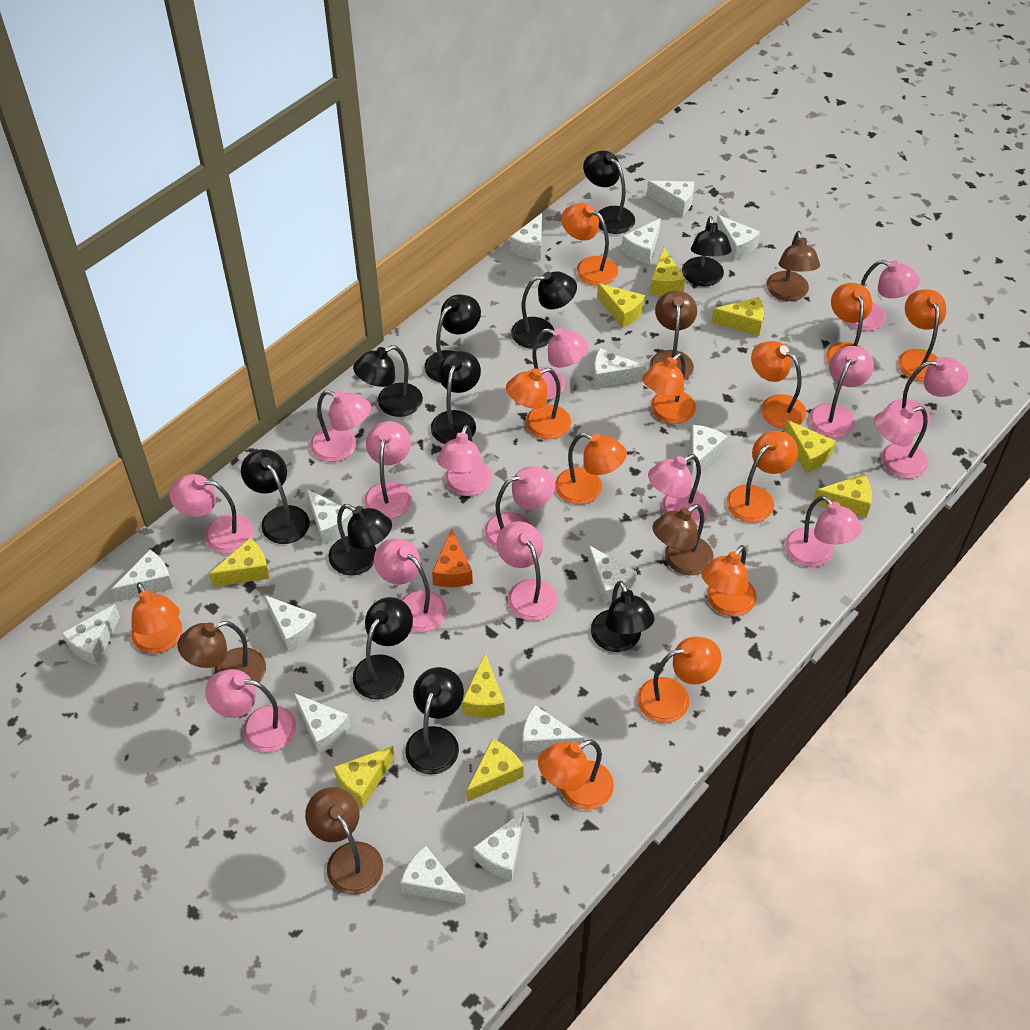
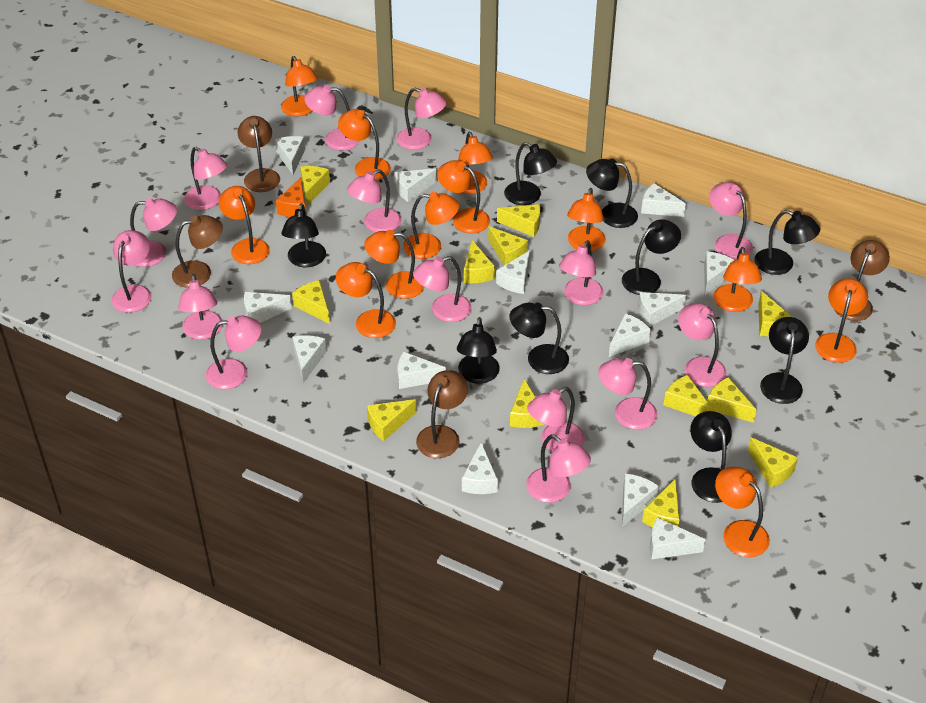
black lamp: [241,449,310,544] [329,504,392,576] [353,345,423,417] [353,597,413,700] [405,667,464,775] [424,294,481,382] [431,351,481,444] [511,271,577,349] [583,151,635,234] [591,581,655,652] [682,216,732,286] = 11 -> [281,203,326,267] [457,317,500,384] [504,142,557,205] [509,303,569,374] [586,158,638,228] [622,219,681,295] [690,411,732,503] [755,210,820,275] [760,317,809,404] = 9
brown lamp: [177,621,266,687] [305,787,383,895] [650,290,697,380] [652,504,714,575] [767,231,820,301] = 5 -> [172,215,223,288] [238,116,280,192] [416,370,468,458] [834,240,890,321] = 4
white cheese: [62,604,120,665] [111,550,173,602] [265,595,319,652] [294,693,350,754] [307,489,353,544] [400,846,466,905] [473,811,524,880] [510,213,542,260] [522,705,584,753] [588,545,637,604] [594,348,646,388] [621,218,661,264] [647,181,694,216] [690,425,728,478] [716,215,760,260] = 15 -> [244,292,292,323] [275,136,305,175] [292,335,326,383] [395,168,437,202] [398,352,446,389] [462,442,498,494] [496,250,530,294] [609,313,651,357] [622,473,659,527] [638,292,686,327] [641,183,686,217] [650,517,706,560] [704,251,734,295] = 13
yellow cheese: [209,538,270,587] [334,746,395,808] [462,653,505,717] [466,739,524,802] [597,283,645,328] [650,248,685,295] [712,297,764,336] [784,420,836,473] [813,474,872,518] = 9 -> [292,280,330,324] [300,166,330,206] [367,399,416,441] [464,240,495,283] [488,226,528,265] [497,204,540,237] [510,379,544,428] [642,479,680,527] [663,375,712,416] [707,377,756,423] [748,438,798,488] [759,291,792,336] = 12

